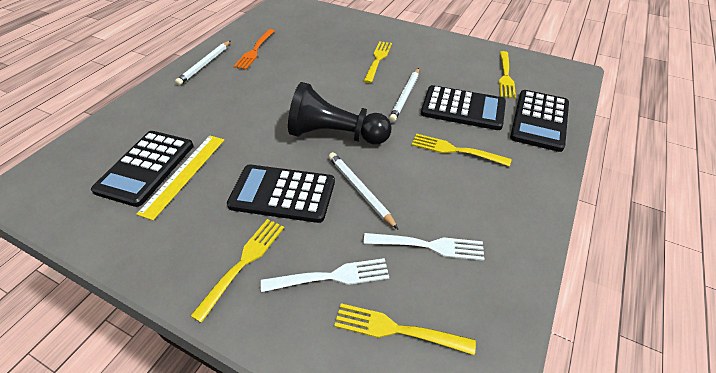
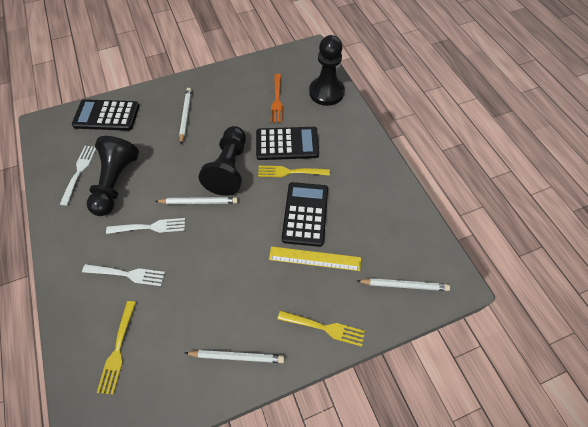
black calculator: [91,131,193,207] [227,165,335,223] [421,85,506,130] [510,90,569,152] = 4 -> [72,99,139,131] [256,127,319,160] [282,182,328,247] = 3
black pawn: [288,82,392,144] = 1 -> [87,136,139,216] [199,126,246,196] [309,35,345,106] = 3
white fork: [261,258,389,292] [363,233,485,261] = 2 -> [60,146,96,206] [82,264,165,286] [106,218,185,234] = 3
white pencil: [175,41,231,85] [328,152,398,229] [389,68,419,122] = 3 -> [155,197,238,204] [179,88,192,144] [185,350,285,363] [357,278,450,291] = 4
yellow fork: [191,219,284,323] [334,303,476,355] [364,41,392,83] [412,134,511,167] [499,51,516,99] = 5 -> [97,301,136,395] [258,166,330,177] [278,310,365,347] = 3

